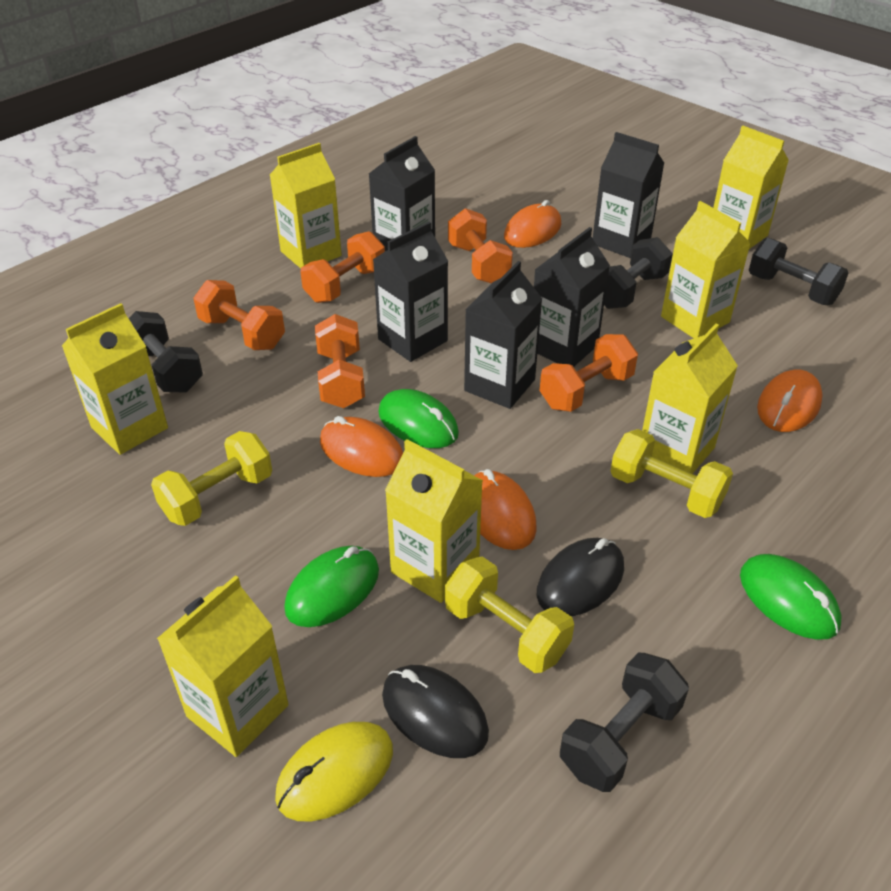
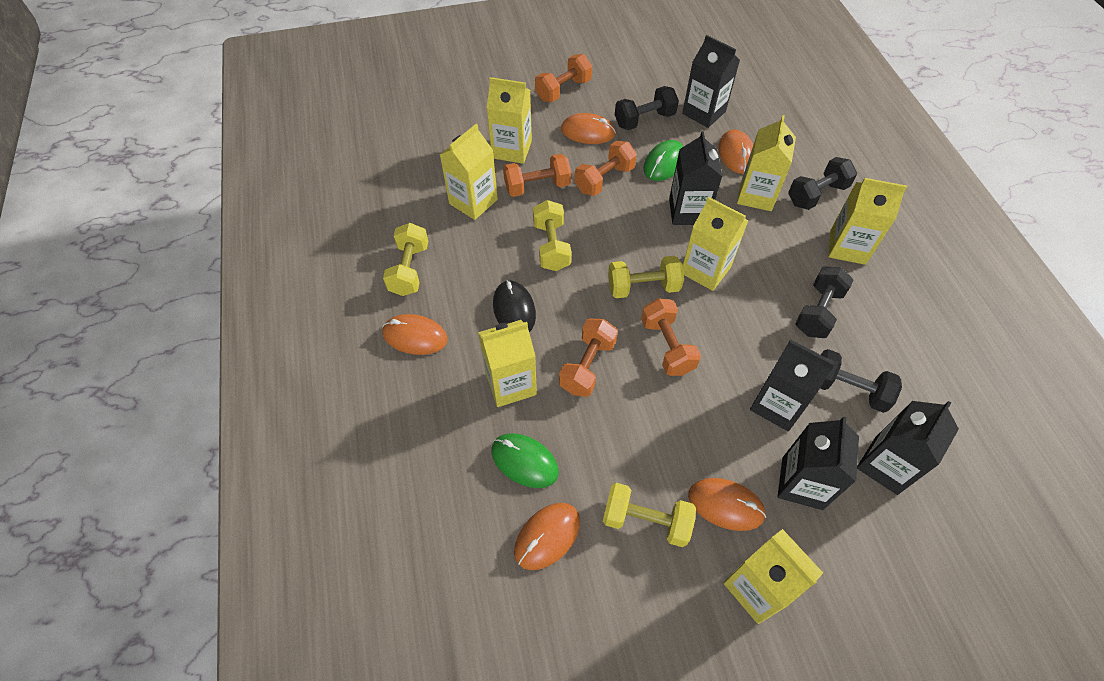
black mouse: [382,665,489,758] [537,538,624,616] = 2 -> [493,280,536,332] = 1
green mouse: [284,546,379,627] [378,389,459,448] [740,554,842,640] = 3 -> [491,433,559,488] [643,140,684,181] = 2
orange mouse: [320,416,403,477] [474,469,537,550] [504,200,561,248] [757,369,823,432] = 4 -> [382,314,448,355] [514,503,580,570] [561,113,616,144] [688,478,766,531] [718,130,753,174] = 5
yellow dumbbell: [151,431,272,526] [445,557,574,673] [611,429,733,518] = 3 -> [383,223,428,296] [533,200,571,271] [603,483,696,547] [608,256,684,298] = 4
yellow mouse: [275,722,393,821] = 1 -> none = 0

